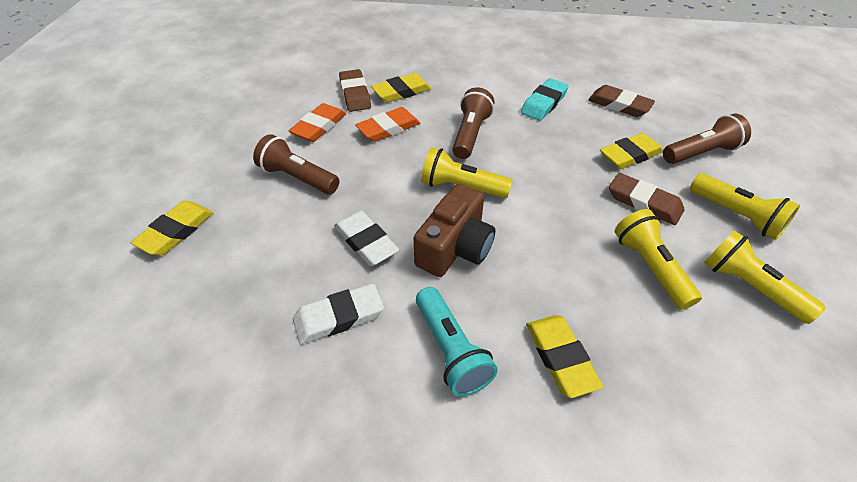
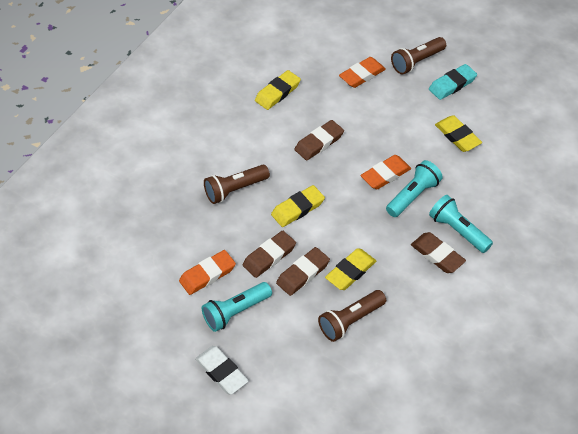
brown camera: [414,183,495,277] = 1 -> none = 0
brown eraser: [339,69,371,112] [588,85,655,117] [609,173,685,225] = 3 -> [243,231,296,278] [276,247,330,296] [295,120,344,160] [411,232,466,273] = 4
orange eraser: [289,103,346,142] [355,107,420,142] = 2 -> [179,250,236,295] [339,57,386,88] [361,155,411,189] = 3
turquoise flashlight: [416,287,498,397] = 1 -> [202,282,272,332] [386,160,443,217] [429,195,493,253] = 3
white eraser: [293,284,384,344] [334,211,399,266] = 2 -> [195,346,249,395] = 1
yellow flashlight: [421,147,513,198] [615,209,702,310] [690,173,800,240] [704,230,826,324] = 4 -> none = 0

